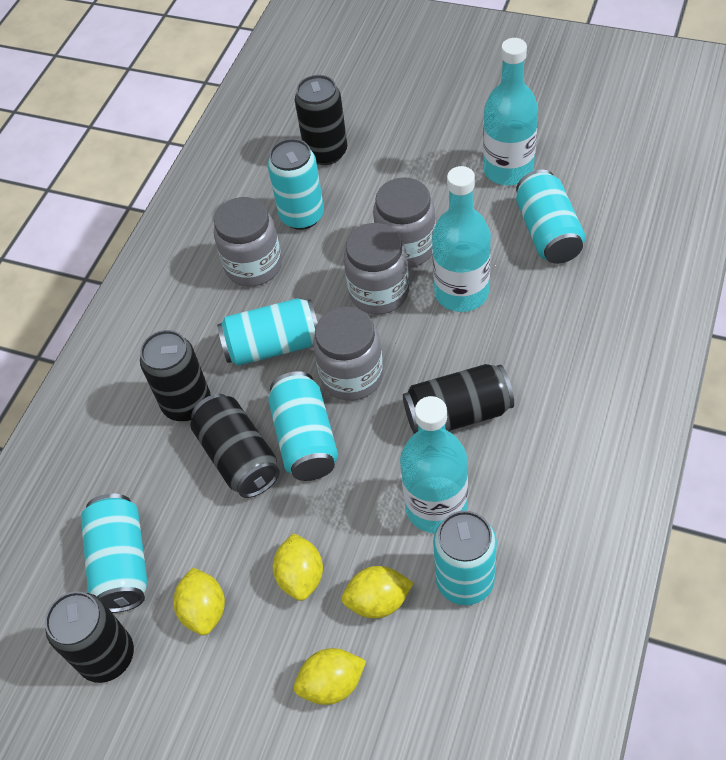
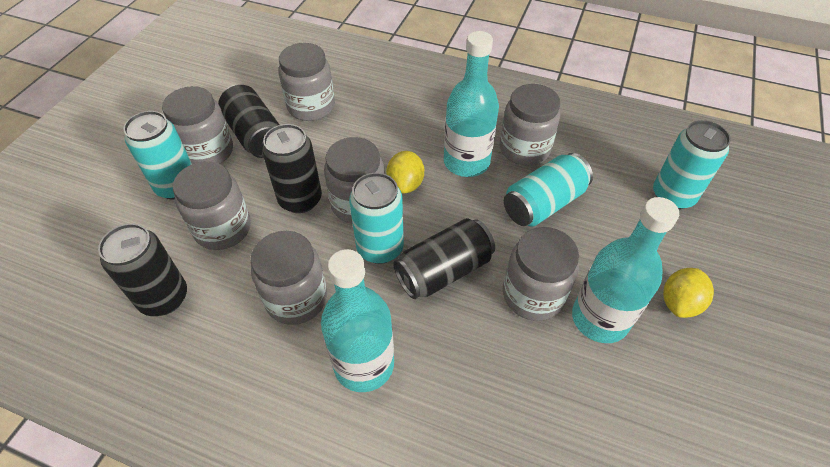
black can: [45,591,134,683] [140,330,211,421] [190,394,280,498] [295,75,347,165] [403,364,514,434] = 5 -> [98,223,187,316] [218,85,279,158] [262,124,322,213] [393,218,495,299] = 4
grey jar: [214,197,282,287] [313,307,383,401] [344,223,409,315] [373,177,436,268] = 4 -> [162,86,233,164] [173,161,251,250] [251,231,327,325] [279,43,335,121] [324,137,385,224] [500,84,560,166] [503,227,579,321] = 7
turquoise can: [81,494,148,613] [217,298,318,366] [268,139,324,230] [268,371,338,481] [433,511,497,605] [516,170,585,264] = 6 -> [123,111,192,200] [349,173,404,264] [504,153,593,227] [653,120,731,209] = 4
yellow lemon: [173,568,225,635] [273,533,323,601] [294,648,366,705] [341,566,414,619] = 4 -> [386,151,424,194] [663,268,714,318] = 2

